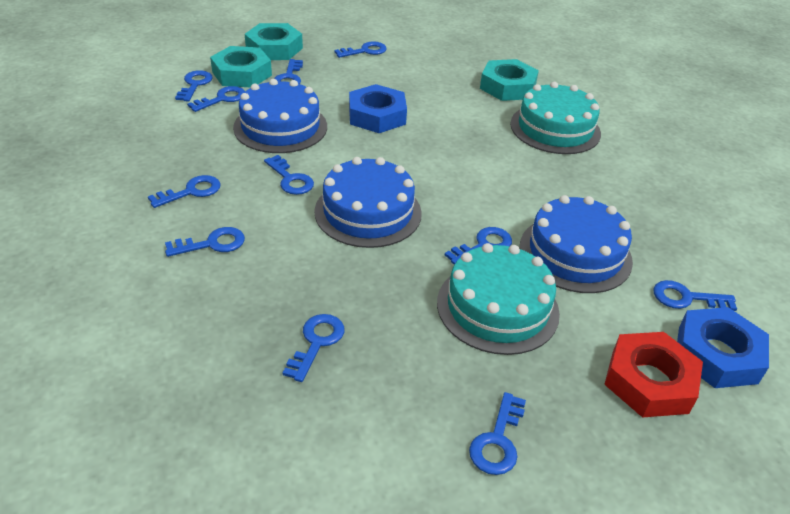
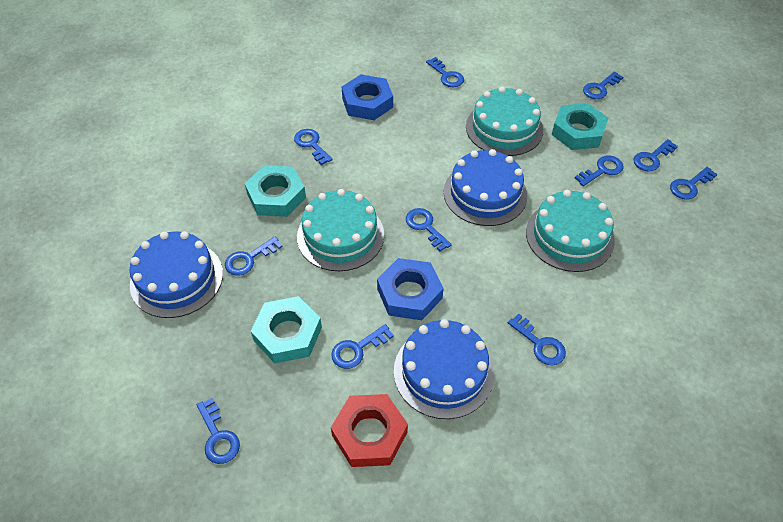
turquoise cake: [437,243,560,355] [510,82,601,154] = 2 -> [297,189,384,271] [466,86,543,156] [526,190,615,272] = 3

